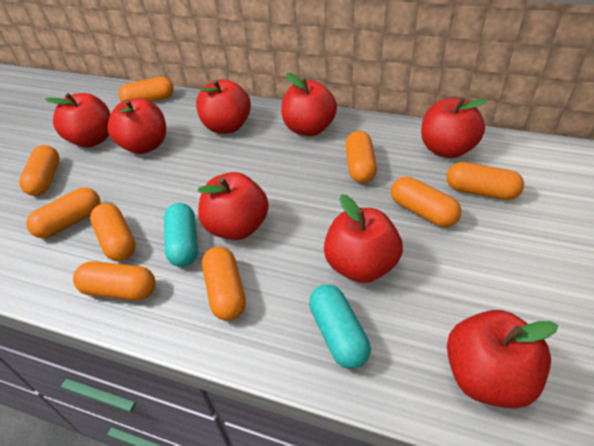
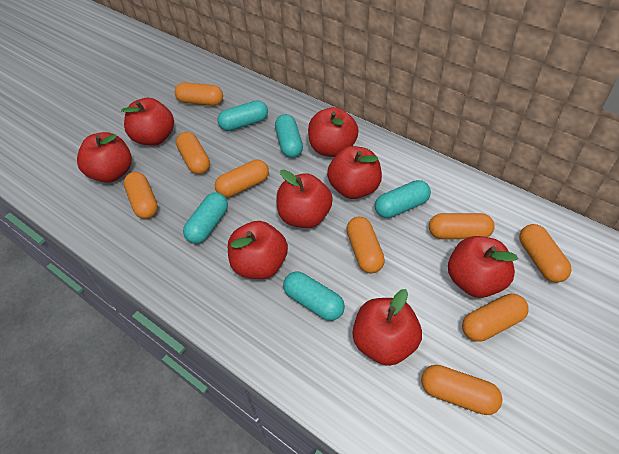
turquoise capsule: [164,203,198,267] [309,285,371,369] = 2 -> [183,193,228,244] [217,100,268,131] [275,114,303,158] [283,271,345,321] [375,180,431,218] = 5

